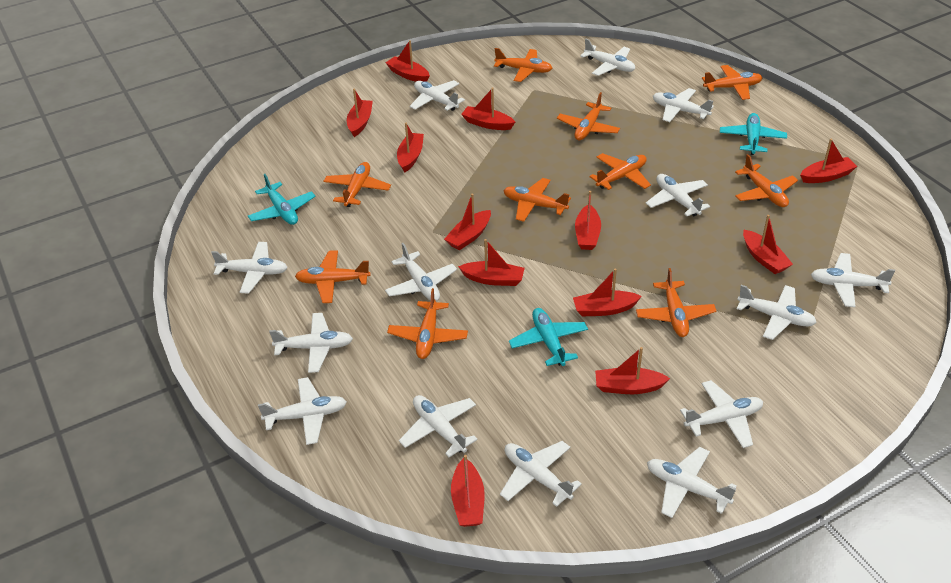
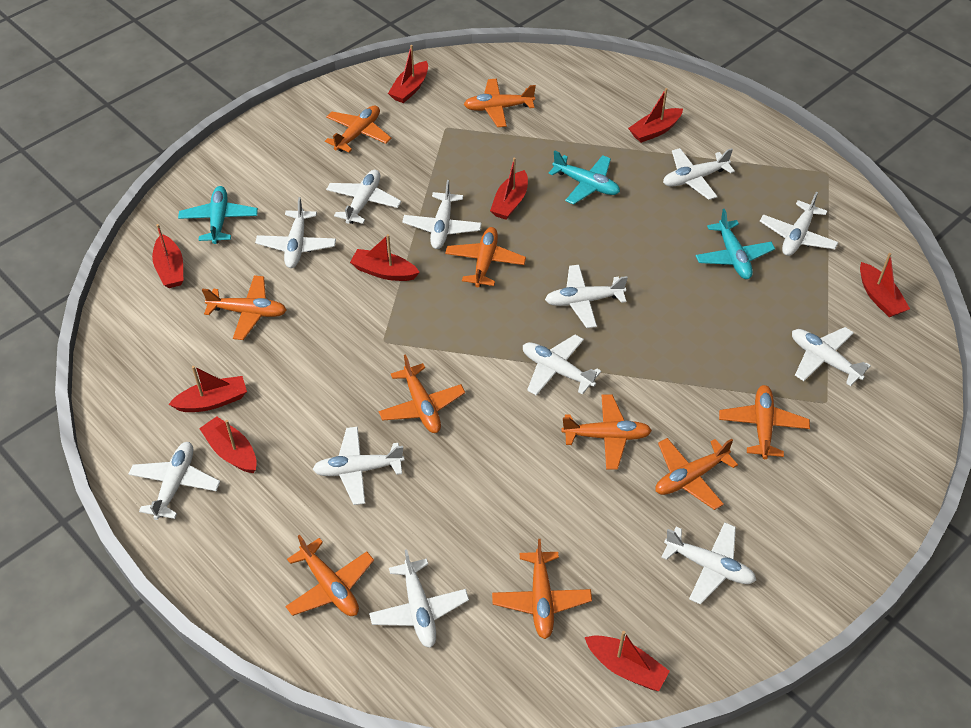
red boat: [347,89,373,137] [385,40,430,82] [397,123,424,173] [444,194,491,250] [451,455,485,527] [458,239,525,286] [461,87,515,130] [573,269,642,316] [575,191,601,250] [595,347,670,394] [743,215,793,274] [800,139,857,183] = 12 -> [152,224,183,288] [168,366,247,412] [199,416,257,473] [350,234,420,281] [388,45,428,103] [490,158,528,220] [585,631,670,691] [628,88,683,143] [860,253,910,317] = 9
white plane: [211,242,288,294] [258,377,347,445] [269,313,353,373] [385,243,457,301] [399,395,478,457] [410,80,465,111] [500,441,582,507] [580,39,635,76] [646,174,710,216] [647,447,737,518] [653,88,714,122] [680,380,763,448] [737,285,817,340] [811,253,895,307] = 14 -> [128,442,220,520] [255,197,336,268] [312,427,404,505] [326,170,401,224] [369,550,469,648] [402,180,482,249] [523,335,601,396] [545,265,628,328] [661,522,756,605] [663,148,735,200] [760,192,838,256] [792,327,871,386] = 12

